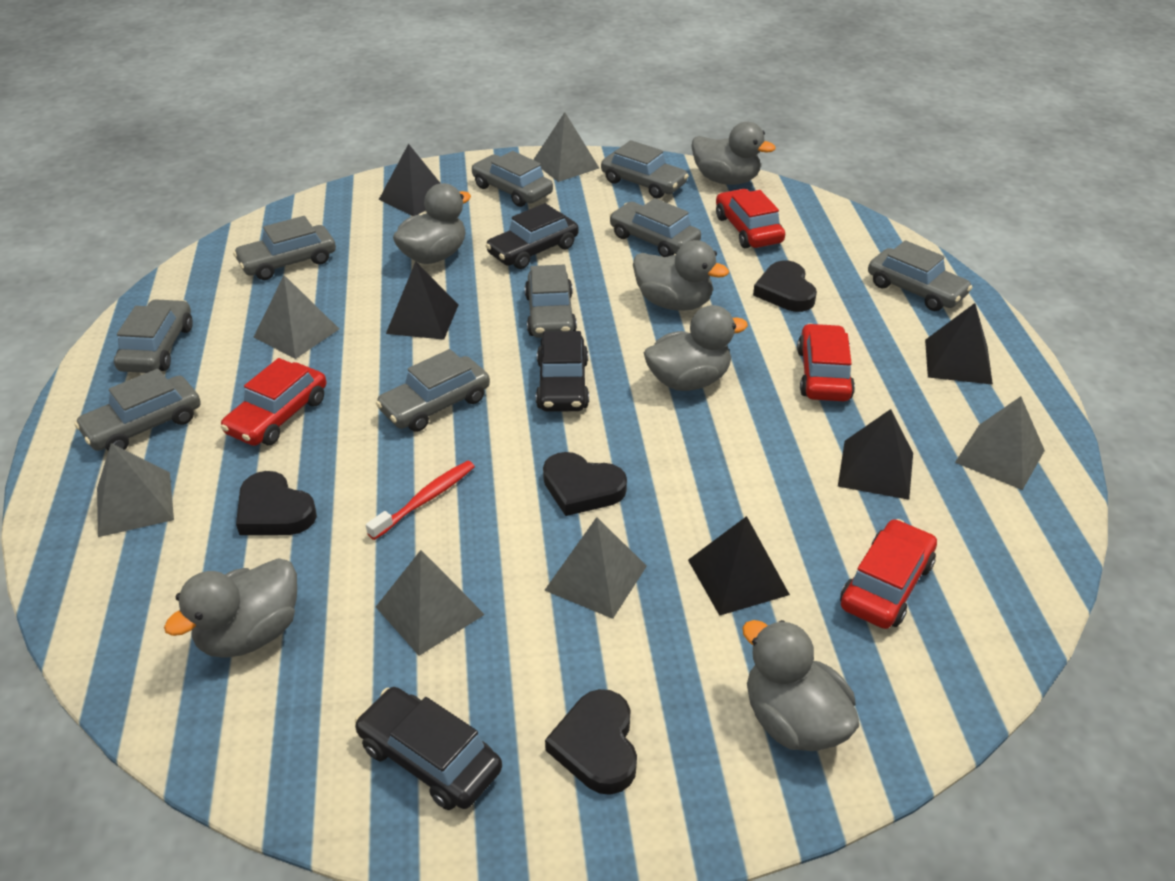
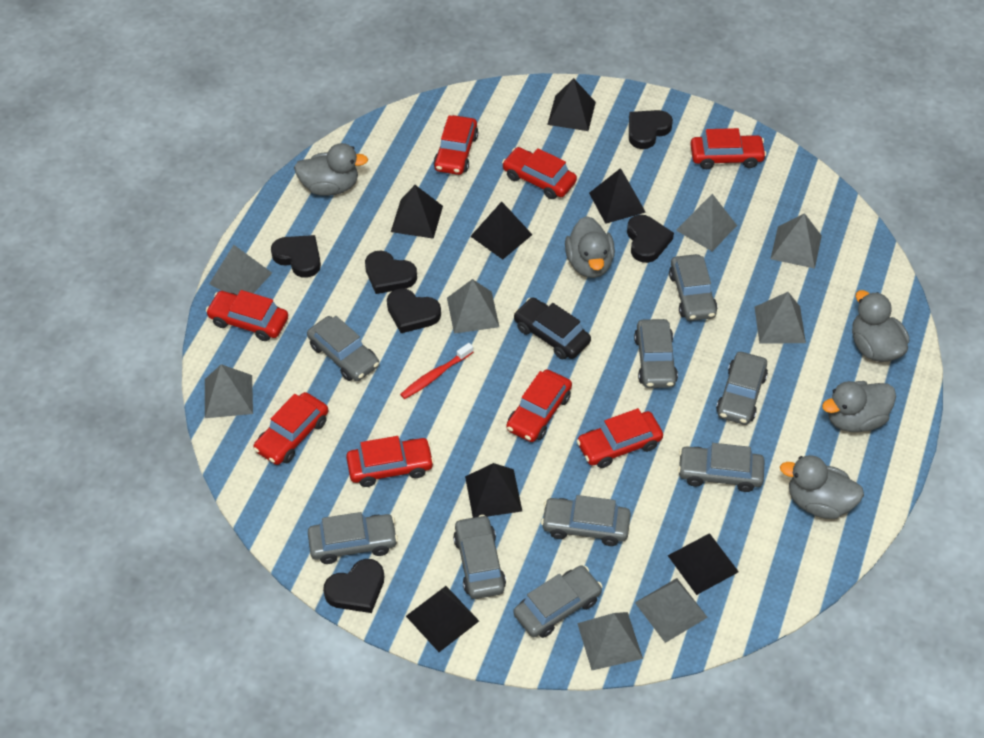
black car: [355,687,502,810] [486,203,579,269] [536,331,589,412] = 3 -> [514,298,591,359] = 1
black heart: [236,471,317,535] [543,452,627,516] [545,689,637,795] [753,261,817,312] = 4 -> [271,235,321,278] [323,559,384,613] [365,251,417,294] [387,288,441,333] [627,215,674,263] [629,110,673,149] = 6
black pyramid: [379,144,441,216] [386,261,458,340] [688,516,790,616] [838,409,913,500] [925,303,993,385] = 5 -> [391,185,443,239] [406,586,479,652] [465,463,522,518] [470,201,532,260] [547,78,596,131] [589,168,646,224] [668,533,739,595] = 7
grey duck: [164,558,297,658] [393,183,471,264] [633,240,729,311] [644,305,748,391] [691,122,776,185] [742,620,859,751] = 6 -> [294,143,368,196] [565,216,615,278] [780,455,864,519] [822,381,896,432] [852,290,909,362] = 5
grey pyramid: [97,443,174,537] [254,275,339,359] [376,550,485,656] [533,112,599,182] [544,517,647,619] [955,396,1045,490] = 6 -> [205,364,253,418] [209,245,272,295] [447,279,499,334] [577,612,643,670] [635,578,708,643] [676,194,737,251] [755,292,806,344] [771,213,822,269] = 8
red car: [221,358,327,446] [716,189,785,248] [797,323,855,401] [840,519,937,629] = 4 -> [206,290,288,341] [253,392,328,465] [346,436,434,487] [433,115,478,175] [502,147,577,199] [506,369,572,442] [577,408,663,468] [690,128,766,169] = 8

